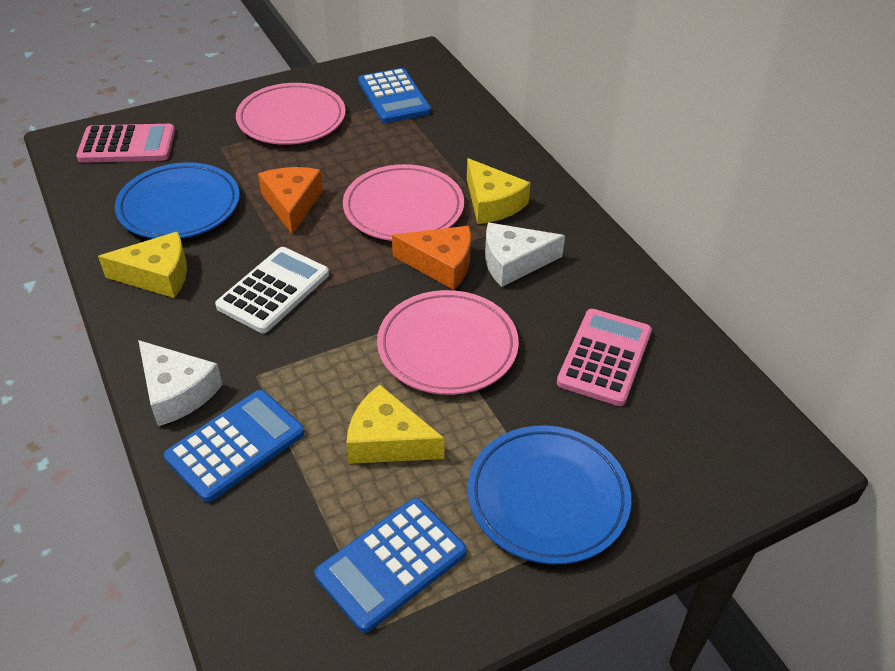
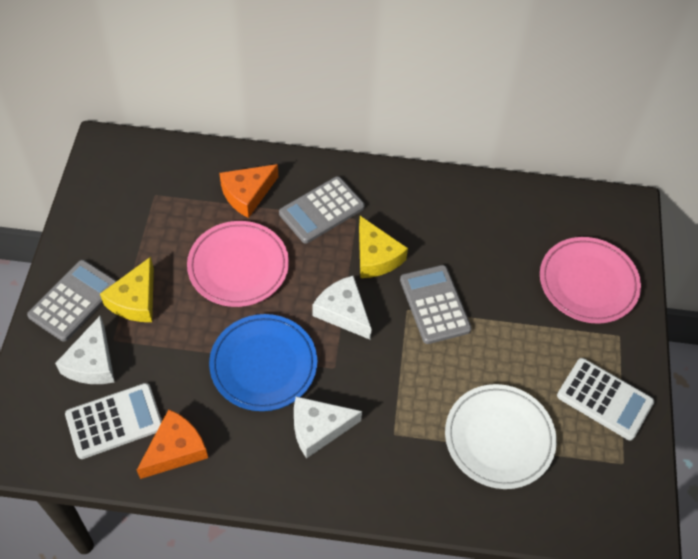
blue calculator: [164,390,304,502] [315,498,467,633] [358,68,431,123] = 3 -> none = 0
blue plate: [115,162,240,239] [468,426,631,564] = 2 -> [209,314,317,411] = 1
grey calculator: none = 0 -> [27,260,117,342] [279,176,365,243] [400,265,472,344] = 3
pink calculator: [76,124,175,163] [557,309,652,406] = 2 -> none = 0
pink plate: [236,83,346,145] [343,164,464,241] [377,290,519,395] = 3 -> [187,221,289,307] [540,237,641,324] = 2
white calculator: [215,247,329,333] = 1 -> [65,383,162,459] [557,358,654,440] = 2
white cheese: [138,340,223,426] [485,223,565,287] = 2 -> [55,316,115,384] [294,396,362,459] [312,276,371,339] = 3
white plate: none = 0 -> [445,384,557,489] = 1
yellow cheese: [98,231,187,298] [346,385,445,464] [467,158,530,224] = 3 -> [100,257,154,322] [359,216,408,278] = 2

